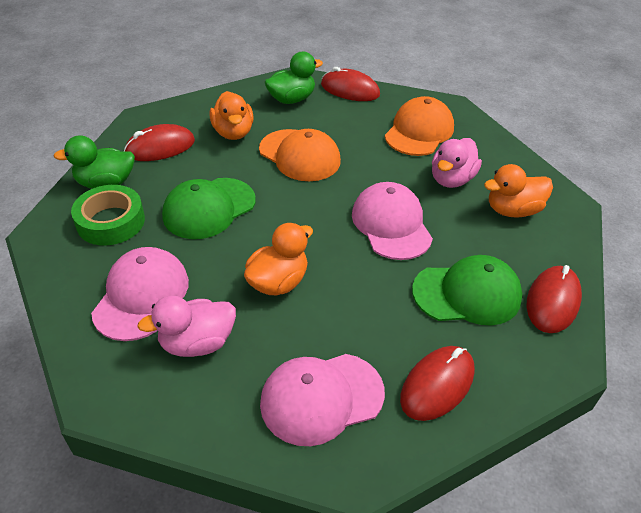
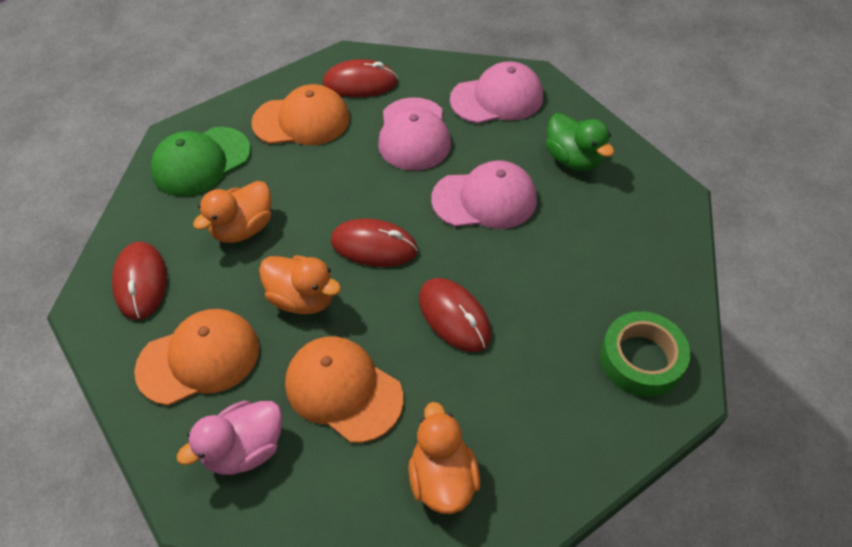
green cap: [162,178,256,239] [412,255,523,326] = 2 -> [150,127,251,196] = 1
green duck: [53,135,135,189] [264,52,323,104] = 2 -> [546,113,614,171] = 1
orange cap: [259,129,341,181] [385,96,454,156] = 2 -> [134,309,259,405] [251,84,350,145] [285,336,403,443] = 3
pink duck: [137,295,236,357] [432,138,482,188] = 2 -> [177,401,282,475] = 1

